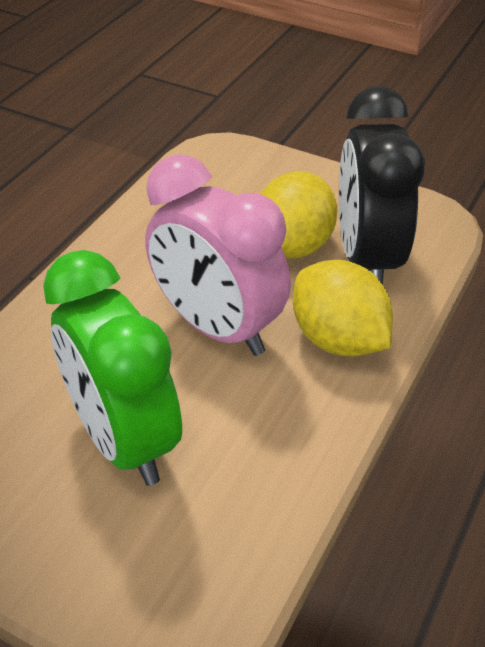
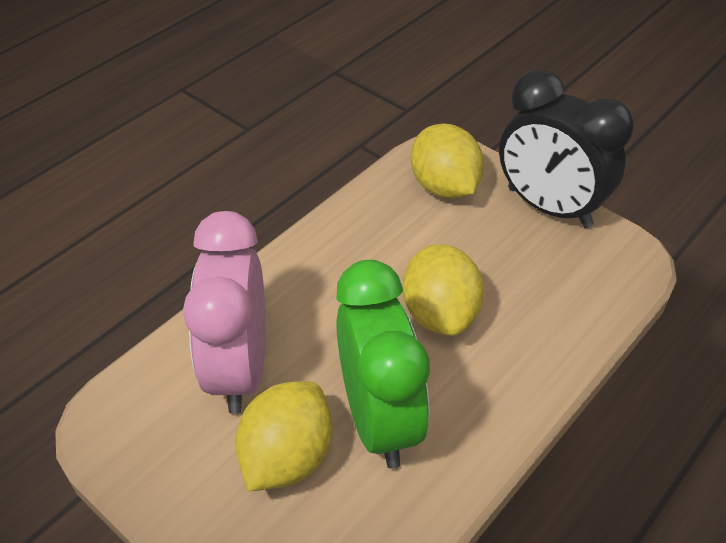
yellow lemon: [261,171,337,259] [293,260,393,357] = 2 -> [235,381,333,491] [403,244,484,336] [411,124,484,199] = 3

